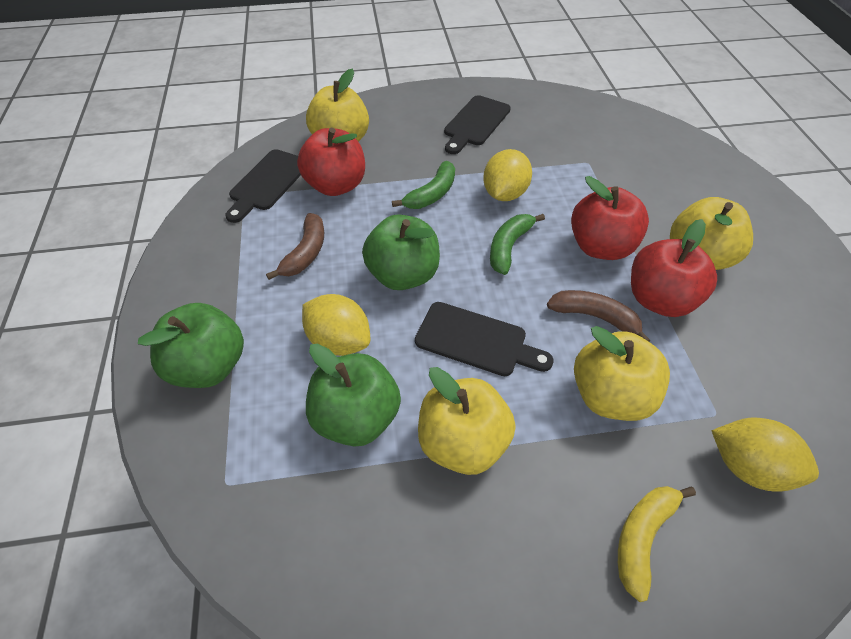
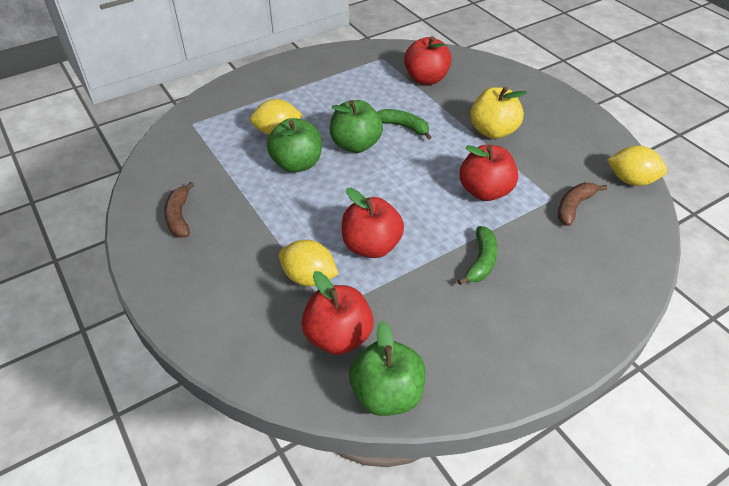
black cutting board: [225,149,301,223] [415,302,554,376] [444,95,511,154] = 3 -> none = 0
red apple: [297,128,365,196] [571,176,649,260] [631,219,717,317] = 3 -> [302,271,374,355] [342,188,404,258] [404,36,452,85] [459,145,518,201] = 4
yellow apple: [306,68,369,142] [418,367,516,475] [574,326,670,421] [670,197,753,270] = 4 -> [470,87,527,139] = 1
yellow banana: [618,486,696,602] = 1 -> none = 0

